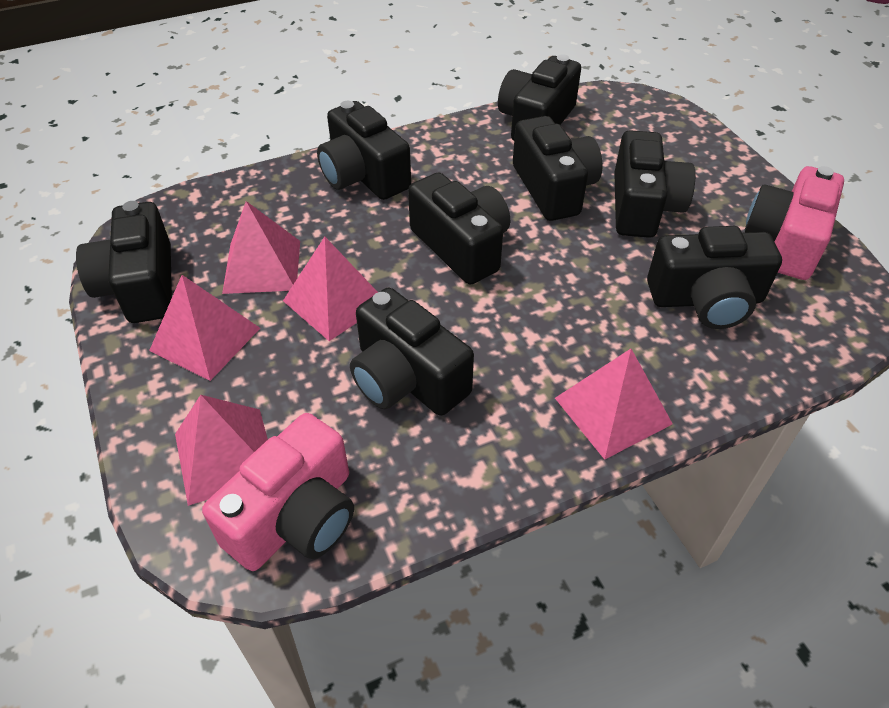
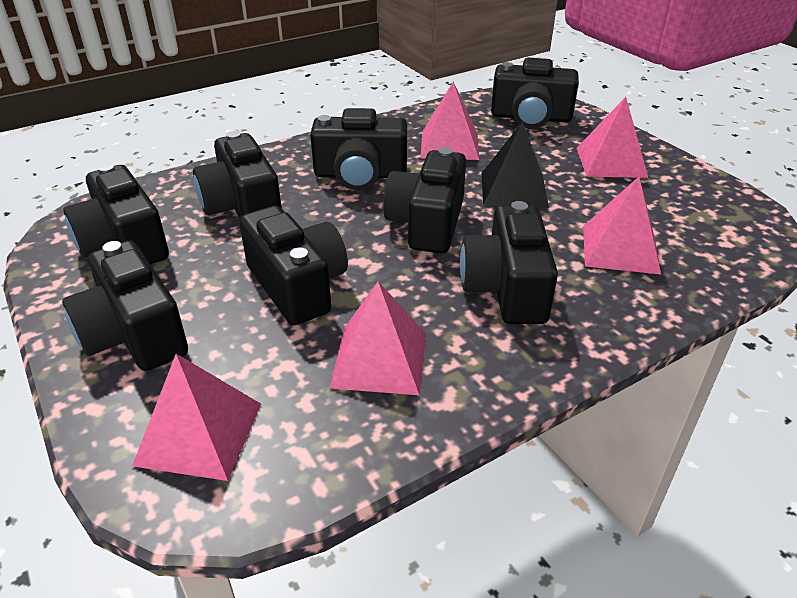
black pyramid: none = 0 -> [482,121,549,208] = 1
pink camera: [202,413,354,571] [745,166,844,280] = 2 -> none = 0

